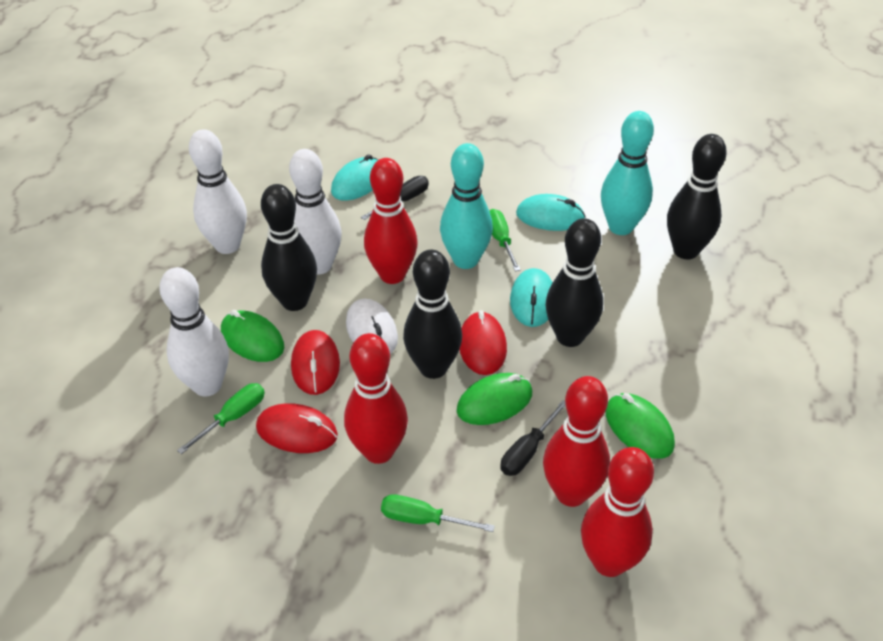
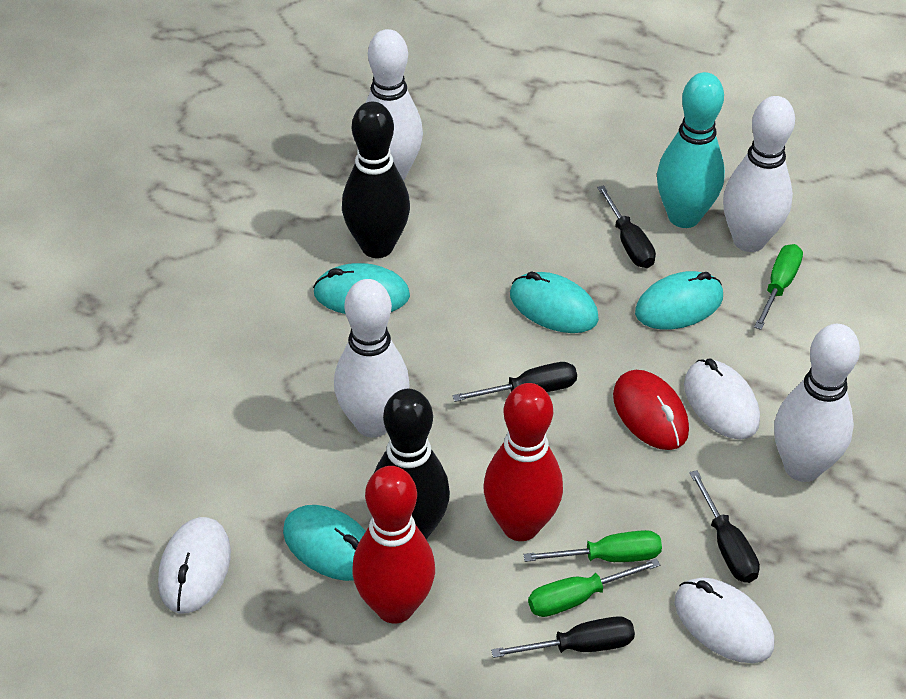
black bowling pin: [261,184,317,311] [403,250,462,379] [546,218,603,347] [667,134,727,259] = 4 -> [342,102,410,258] [374,389,450,540] = 2
black screwdriver: [361,176,429,220] [500,400,566,476] = 2 -> [452,362,577,402] [491,616,635,658] [597,185,656,268] [690,470,760,583] = 4
green mouse: [221,310,284,362] [457,373,532,425] [606,393,675,459] = 3 -> none = 0
red bowling pin: [344,333,408,464] [364,158,418,284] [543,376,610,507] [581,447,654,577] = 4 -> [352,466,435,623] [484,383,563,541] = 2
red mouse: [256,403,338,453] [291,330,340,395] [459,310,507,375] = 3 -> [613,370,689,450] = 1
turquoise bowling pin: [440,143,493,269] [601,111,654,235] = 2 -> [657,72,725,228] = 1
turquoise mouse: [331,154,378,201] [510,268,553,327] [516,194,586,231] = 3 -> [283,505,366,581] [313,263,410,314] [510,271,599,333] [635,271,723,330] = 4
white bowling pin: [159,267,229,396] [189,129,247,254] [289,149,342,274] = 3 -> [334,279,410,438] [366,29,423,180] [723,96,795,252] [774,324,860,482] = 4
white mouse: [346,299,398,354] = 1 -> [158,517,231,614] [674,578,774,663] [684,359,760,439] = 3

